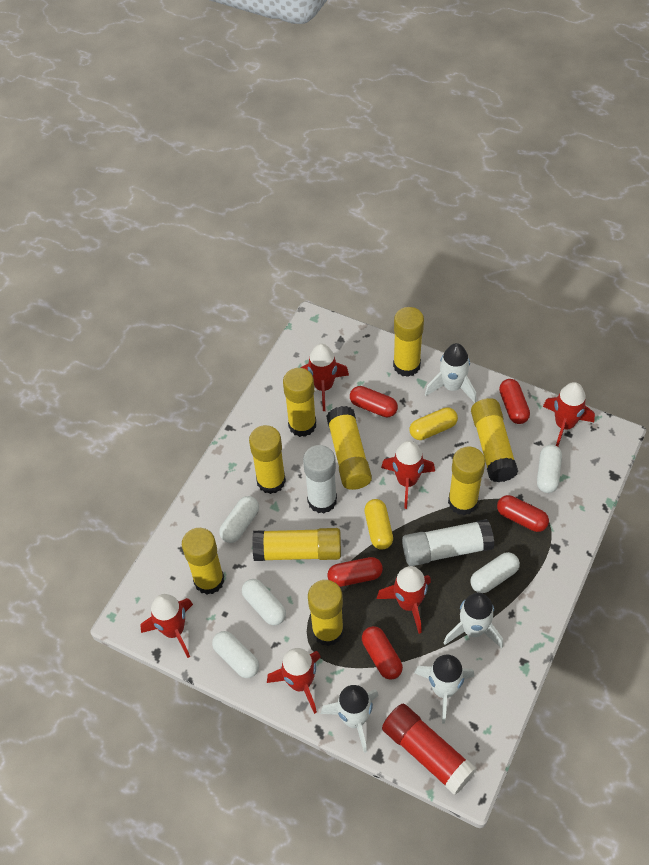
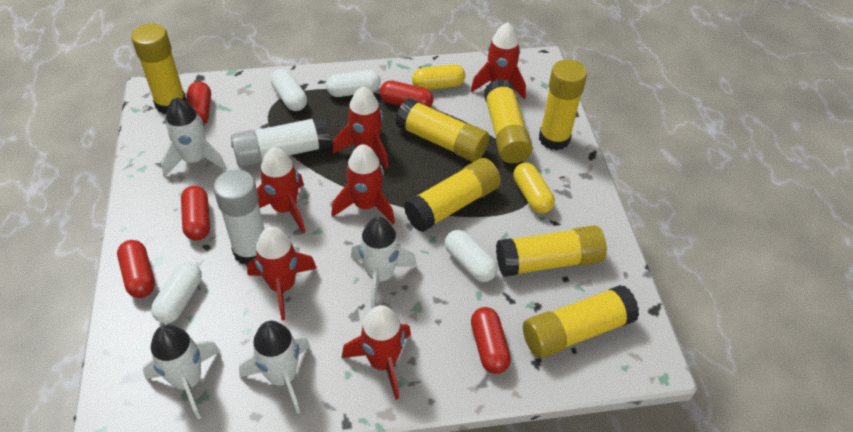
red glue stick: [382,704,477,795] = 1 -> none = 0
white capsule: [212,631,259,678] [219,496,259,543] [242,579,286,625] [470,552,520,593] [537,445,562,493] = 5 -> [151,262,202,323] [271,69,307,111] [326,70,381,97] [445,230,497,282] = 4
yellow glue stick: [182,528,224,595] [249,425,286,494] [252,528,341,561] [283,368,316,437] [308,580,344,646] [326,406,372,490] [393,307,424,377] [448,446,485,515] [471,398,518,482] = 9 -> [131,23,186,114] [396,98,489,162] [404,158,501,232] [484,79,532,164] [496,225,607,277] [523,285,639,358] [539,59,587,150] = 7

